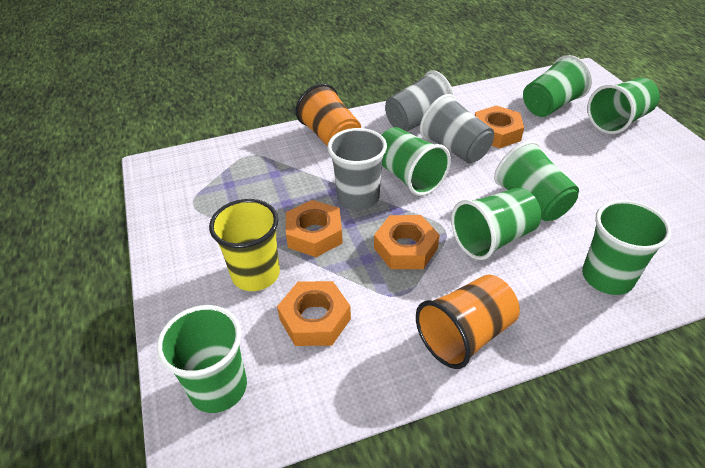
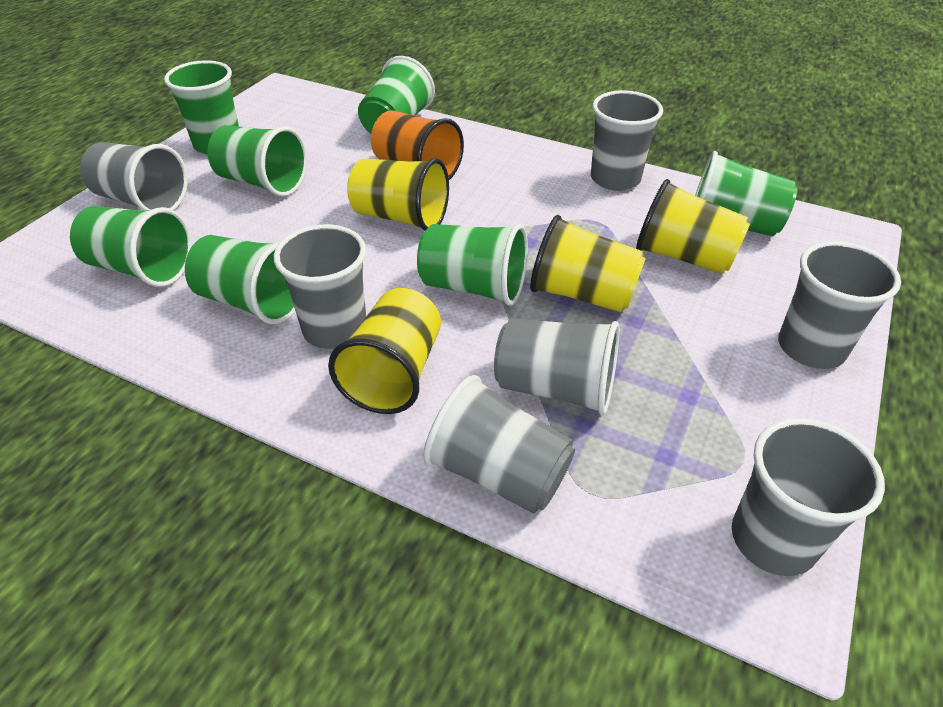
grey cup: [327,128,387,210] [385,70,454,131] [420,94,494,163] = 3 -> [80,142,188,210] [274,224,366,349] [423,375,575,514] [494,318,619,415] [591,90,663,191] [732,418,885,576] [778,241,901,369] = 7
orange cup: [296,83,361,146] [416,275,520,369] = 2 -> [371,110,464,180] = 1
orange nut: [277,281,351,346] [286,200,343,257] [374,215,440,269] [475,106,524,148] = 4 -> none = 0
yellow cup: [209,199,280,291] = 1 -> [328,288,441,414] [347,158,449,231] [530,215,646,312] [636,179,750,274] = 4

